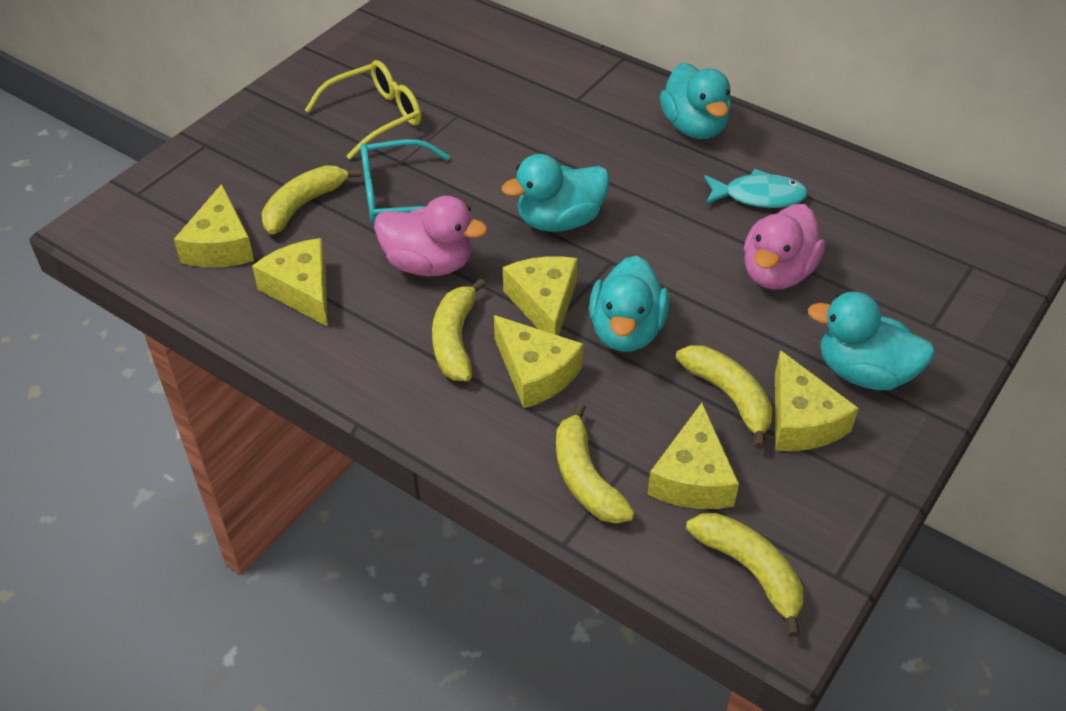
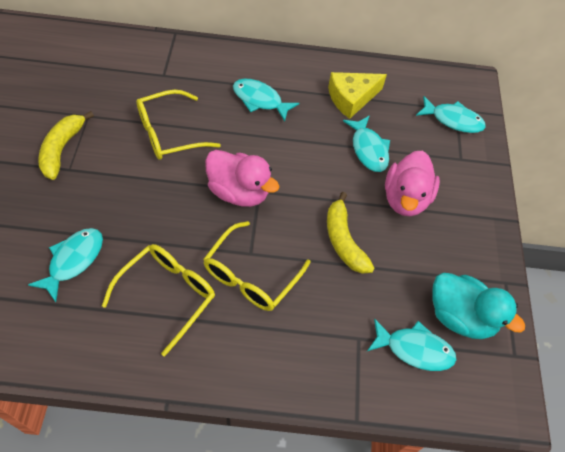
turquoise duck: [502,154,610,232] [589,255,669,352] [660,63,731,139] [808,292,935,390] = 4 -> [432,273,525,339] = 1
turquoise fish: [704,169,808,208] = 1 -> [28,228,103,302] [233,79,299,122] [343,115,390,172] [367,318,457,371] [416,96,486,133] = 5
turquoise glasses: [360,139,450,224] = 1 -> none = 0
yellow banana: [262,165,361,234] [432,278,486,381] [556,403,635,524] [675,345,773,449] [686,513,803,637] = 5 -> [38,111,94,180] [327,192,374,274] = 2
yellow cheese: [174,184,254,267] [252,238,328,327] [494,315,583,408] [503,256,577,336] [647,403,739,509] [775,350,859,451] = 6 -> [328,72,387,119] = 1
yellow glasses: [305,60,421,160] = 1 -> [102,244,215,356] [136,90,221,160] [203,221,311,311] = 3

